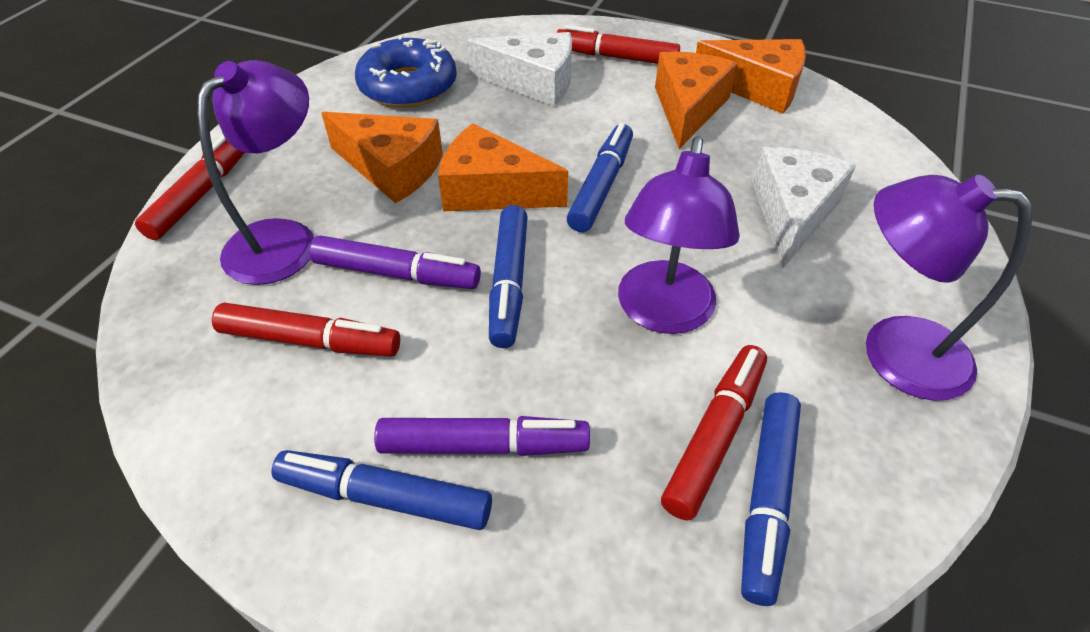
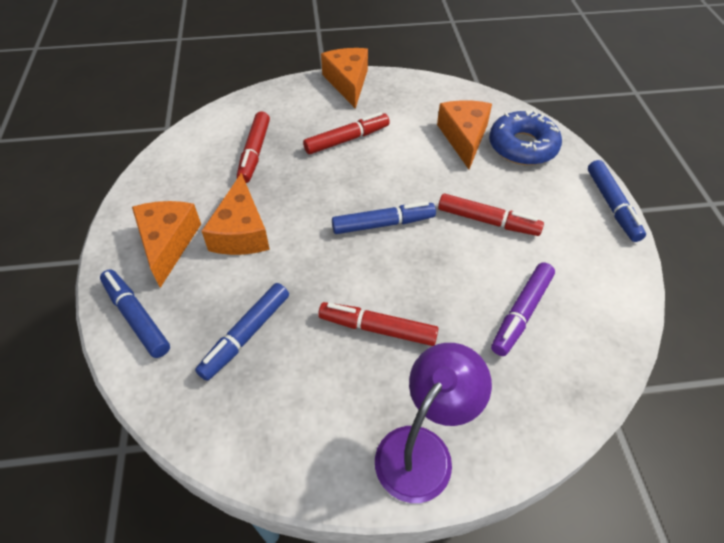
purple lamp: [197,60,314,285] [618,136,740,334] [866,175,1032,401] = 3 -> [375,343,492,503] = 1
purple marker: [309,235,481,289] [374,416,590,456] = 2 -> [491,263,555,356] = 1
white cheese: [467,32,572,107] [752,147,856,268] = 2 -> none = 0

